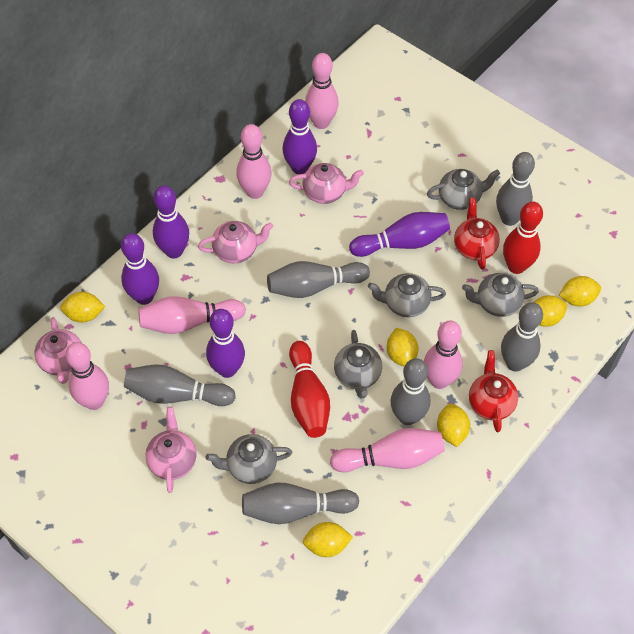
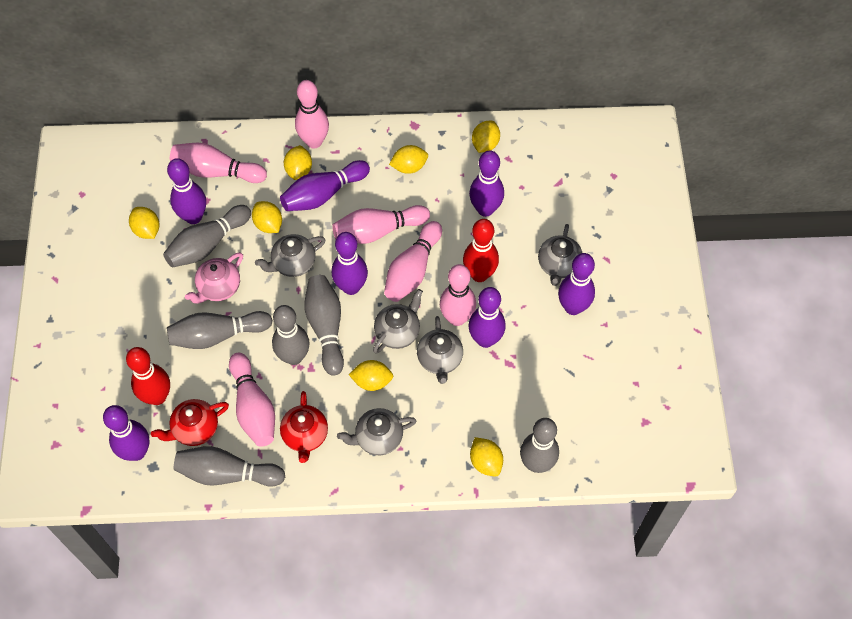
pink teapot: [34,317,82,384] [145,407,197,493] [198,221,273,263] [289,163,364,204] = 4 -> [185,252,243,304] = 1
purple bowling pin: [121,233,159,305] [153,185,189,258] [206,309,245,378] [283,99,317,174] [349,212,450,257] = 5 -> [103,405,150,461] [167,158,206,224] [280,160,370,211] [332,232,368,295] [469,150,504,217] [469,287,506,348] [558,253,595,315] = 7
yellow lemon: [60,292,105,323] [303,522,353,557] [387,328,419,366] [437,404,470,447] [534,295,567,327] [559,276,601,306] = 6 -> [129,207,159,239] [252,201,282,233] [284,145,312,180] [349,360,393,391] [389,145,428,174] [470,437,503,477] [472,121,500,153] = 7

